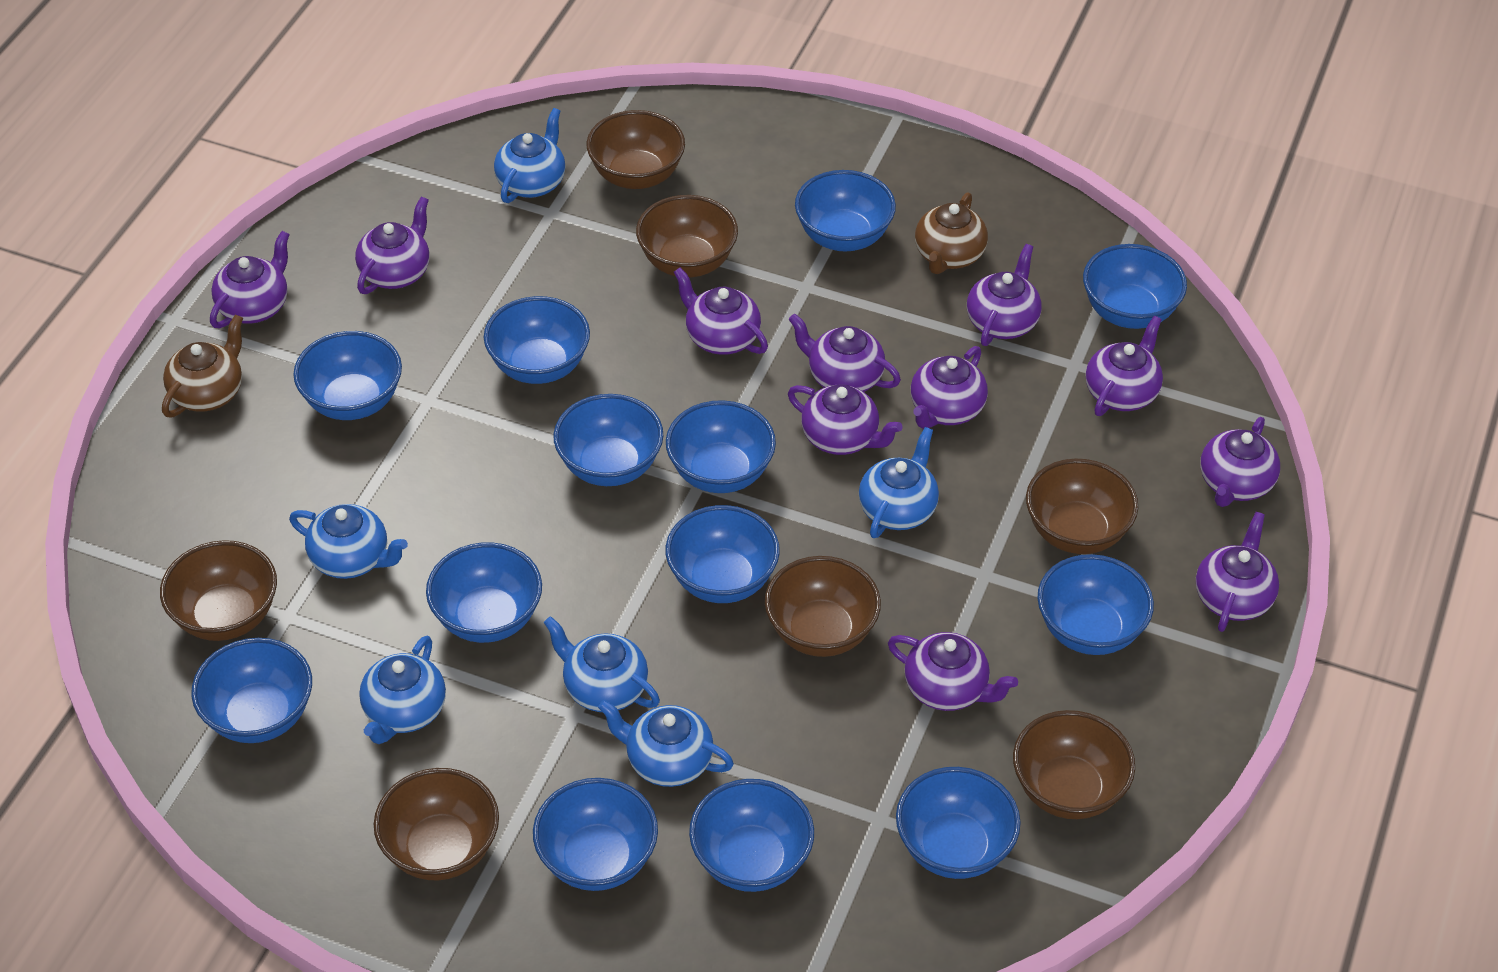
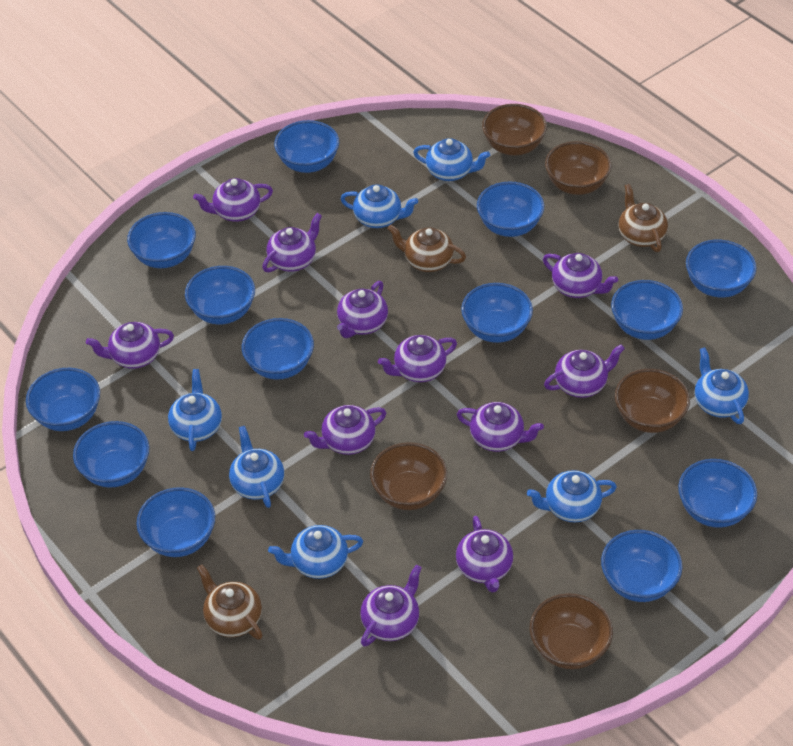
blue teapot: [289,504,408,579] [359,636,446,744] [494,108,565,203] [544,616,660,712] [598,700,734,787] [859,427,939,538] = 6 -> [168,369,222,451] [229,426,284,508] [268,525,363,579] [341,184,418,228] [413,138,490,181] [527,470,617,523] [695,347,749,424] = 7
brown bowl: [160,540,277,641] [374,768,499,880] [586,110,685,189] [636,195,738,277] [765,556,881,657] [1013,710,1135,819] [1026,459,1138,554] = 7 -> [370,442,447,510] [482,104,547,156] [530,593,613,669] [545,141,611,195] [615,369,690,433] = 5
brown teapot: [162,314,243,417] [915,192,988,274] = 2 -> [197,565,263,640] [388,225,466,272] [618,184,668,252] = 3

